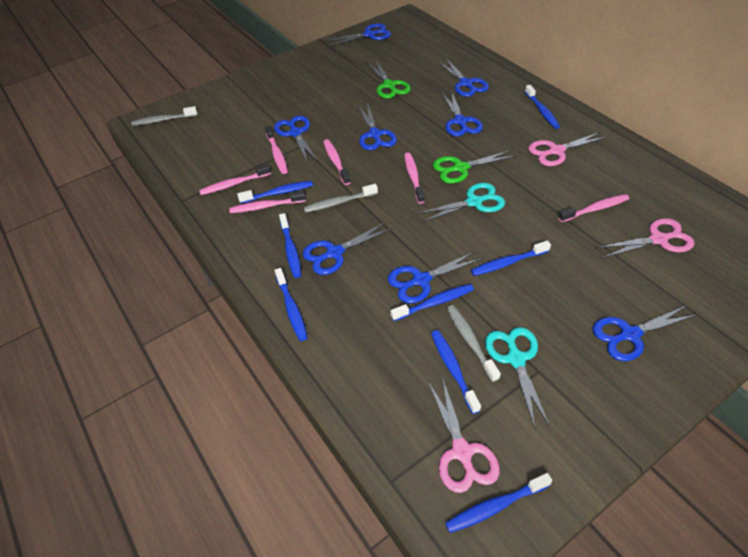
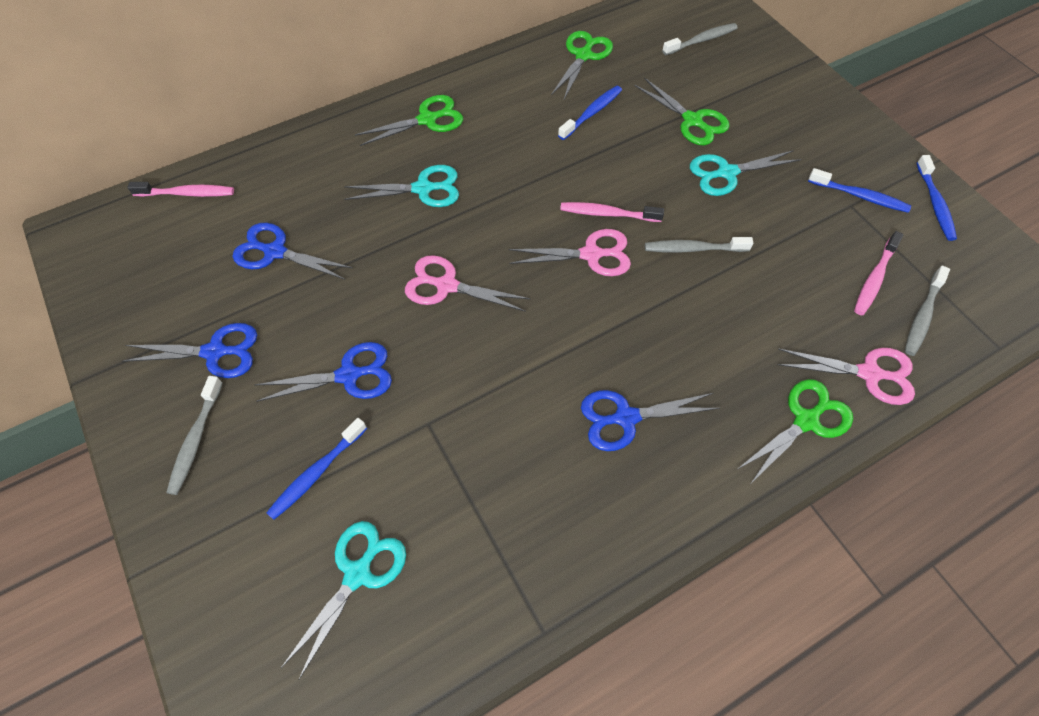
blue scissors: [274,116,318,164] [303,222,392,275] [327,23,391,46] [358,103,397,150] [388,251,483,304] [438,58,489,97] [442,91,483,136] [593,305,698,361] = 8 -> [122,323,257,378] [233,223,353,280] [255,342,392,402] [581,390,720,451] = 4
blue toothbrush: [237,181,313,204] [274,268,308,341] [279,213,301,278] [391,284,474,321] [431,330,481,414] [445,473,552,533] [471,241,551,276] [525,85,560,129] = 8 -> [266,418,367,520] [558,86,622,140] [808,168,911,213] [917,155,957,241] = 4
green scissors: [367,59,411,99] [433,151,516,183] = 2 -> [355,95,463,146] [551,31,613,99] [635,78,730,145] [738,379,853,483] = 4
grey toothbrush: [131,106,198,126] [303,184,378,213] [447,305,501,382] = 3 -> [166,376,223,495] [645,237,753,253] [662,23,738,55] [905,266,950,356] = 4
pink toothbrush: [199,164,271,195] [229,191,306,213] [265,126,288,174] [323,139,351,185] [404,152,425,204] [558,194,630,222] = 6 -> [128,182,234,197] [560,202,664,222] [854,231,904,315] = 3
turquoise scissors: [416,183,505,223] [485,327,550,428] = 2 -> [281,521,406,679] [344,165,459,207] [690,150,801,196] = 3

